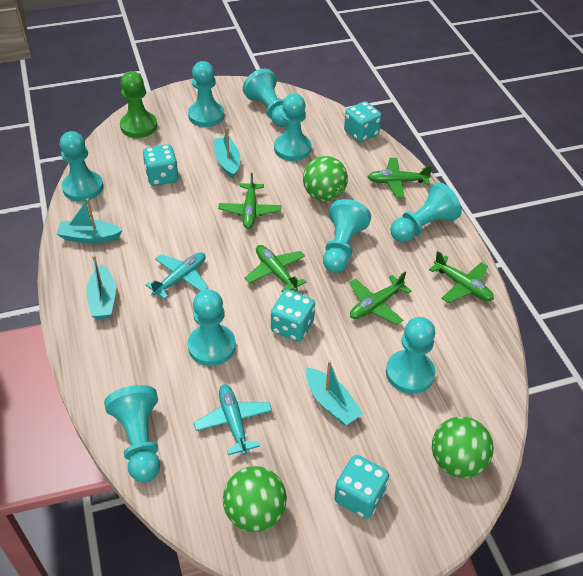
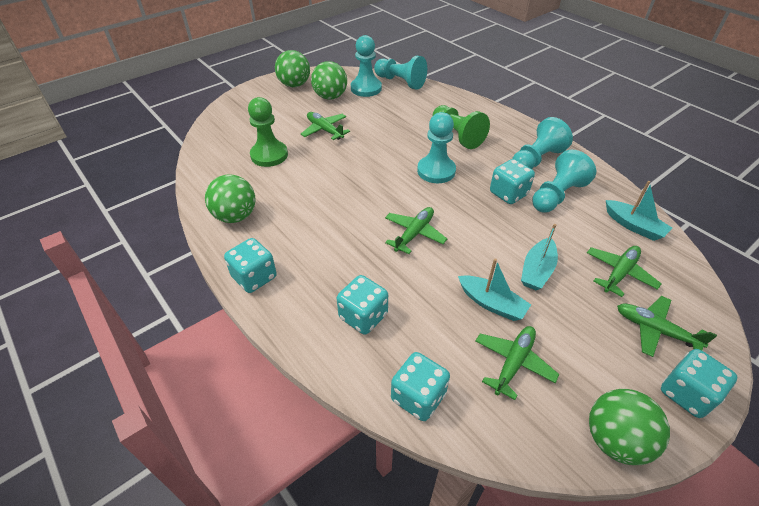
green ball: [223,466,287,532] [303,156,348,201] [432,417,494,478] = 3 -> [205,175,256,223] [275,50,310,87] [311,61,347,100] [589,389,670,465] = 4
green pawn: [120,71,157,138] = 1 -> [248,97,288,167] [433,105,490,149] = 2
turquoise boat: [57,198,123,243] [86,255,116,319] [214,127,240,179] [306,361,363,425] = 4 -> [458,258,531,321] [521,224,558,290] [606,181,672,241] = 3
turquoise dice: [143,144,178,186] [271,290,315,342] [334,455,389,519] [344,101,382,142] = 4 -> [224,238,277,293] [337,275,388,335] [391,352,450,421] [490,159,535,204] [661,349,737,418] = 5
turquoise pawn: [60,131,103,201] [104,385,160,482] [188,61,224,127] [188,289,236,366] [243,69,287,127] [274,94,312,161] [323,199,371,273] [386,317,435,394] [390,182,462,242] = 9 -> [351,35,382,97] [374,56,427,90] [417,112,456,183] [512,117,573,169] [532,150,596,212] = 5
turquoise plane: [146,252,209,299] [193,384,272,455] = 2 -> none = 0

